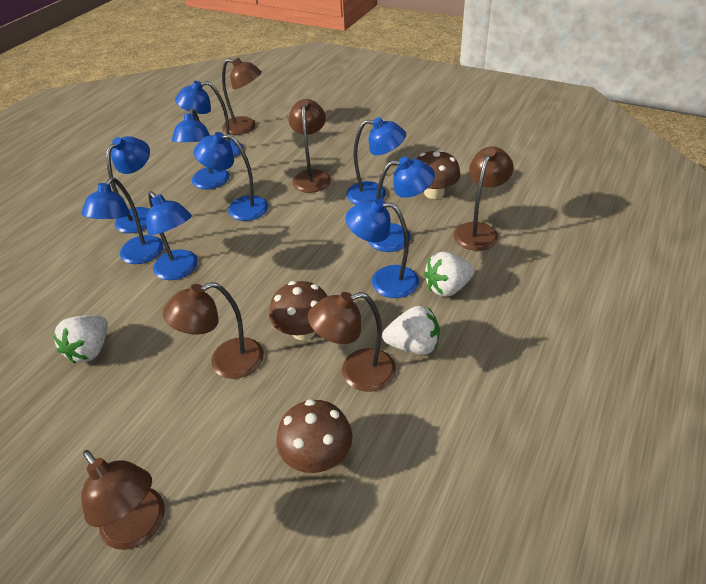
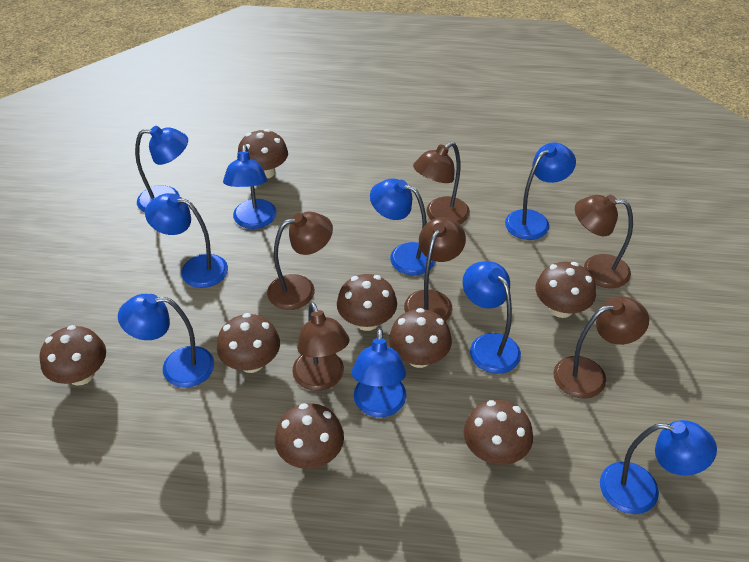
brown mushroom: [269,281,327,340] [276,399,352,473] [416,149,461,199] = 3 -> [40,325,106,386] [217,313,280,373] [237,129,288,179] [275,403,344,469] [337,274,397,331] [389,308,452,368] [464,400,533,465] [536,262,596,318] = 8
white strawberry: [52,315,108,363] [382,306,440,355] [424,252,475,297] = 3 -> none = 0

